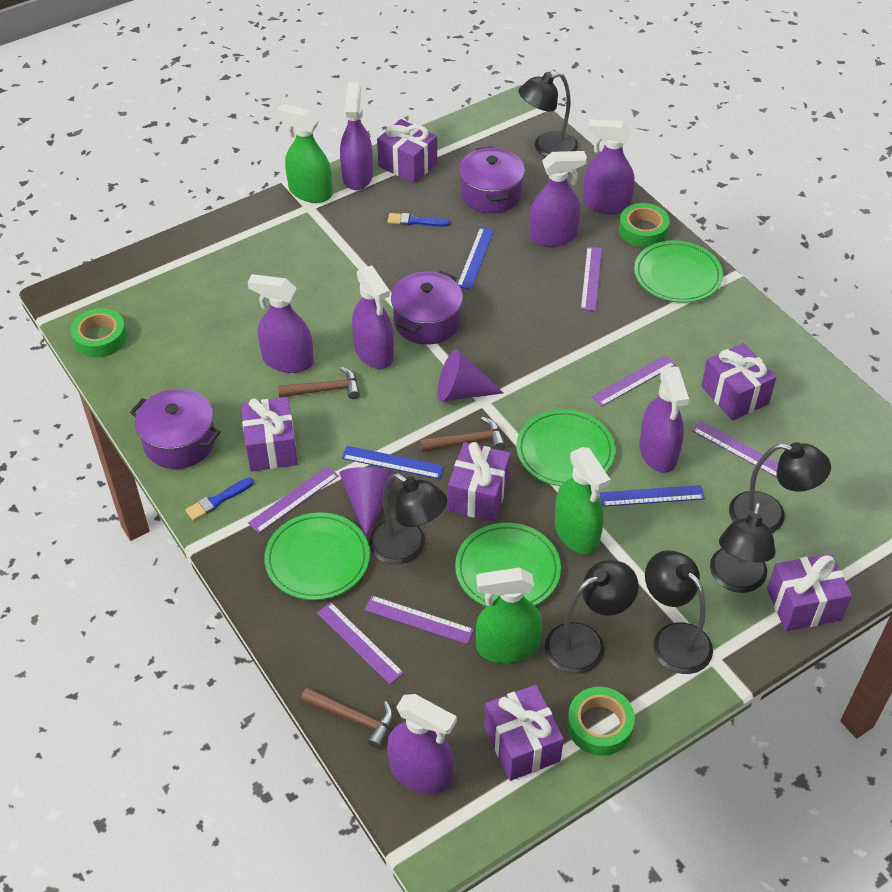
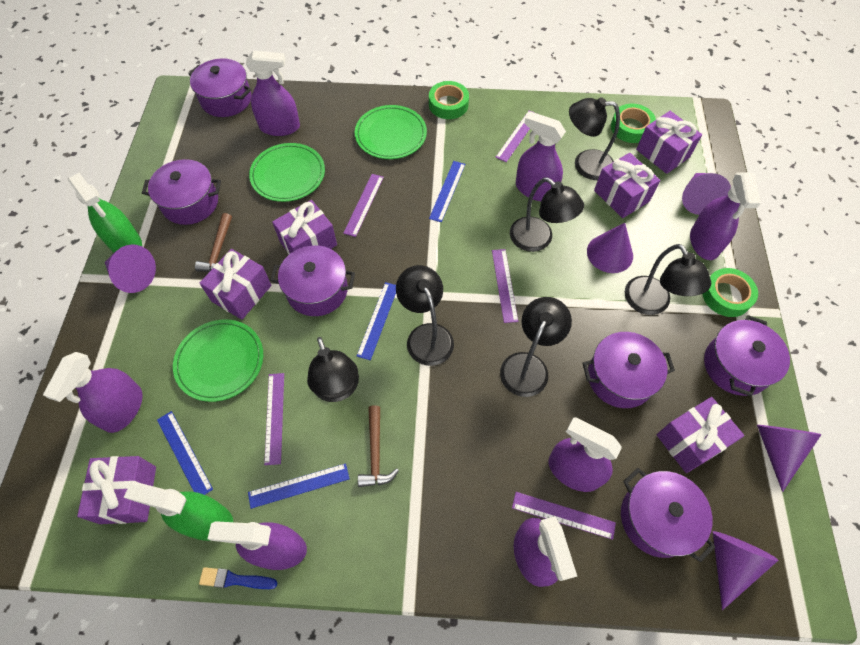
blue brush: [185,478,254,521] [388,213,450,226] = 2 -> [199,567,277,589] = 1
blue ruler: [342,446,444,479] [458,227,494,290] [600,485,705,507] = 3 -> [157,411,213,495] [248,463,350,509] [357,282,396,360] [429,161,465,222] = 4
brown hammer: [278,367,360,399] [301,688,393,749] [420,417,505,452] = 3 -> [195,213,232,272] [358,405,399,487] = 2
green plate: [264,512,370,600] [455,523,561,607] [516,409,615,486] [634,240,723,303] = 4 -> [173,320,263,402] [249,143,325,202] [355,105,427,159] = 3
green spray bottle: [277,104,332,203] [476,568,542,663] [555,447,611,554] = 3 -> [68,173,142,253] [124,482,233,541] = 2
purple cone: [339,467,396,538] [437,349,503,402] = 2 -> [105,244,156,293] [587,223,633,273] [682,173,731,215] [713,531,778,610] [757,425,822,492] = 5
purple pot: [130,389,221,469] [391,271,463,345] [459,147,525,213] = 3 -> [142,159,221,225] [188,58,251,117] [270,245,355,316] [582,332,675,408] [621,468,715,562] [704,315,790,397] = 6
purple ruler: [248,466,339,533] [317,602,404,684] [364,595,474,644] [581,247,602,311] [591,355,676,407] [692,420,778,478] = 6 -> [264,373,284,465] [343,174,384,237] [492,249,518,323] [495,110,532,162] [512,492,616,540] = 5

